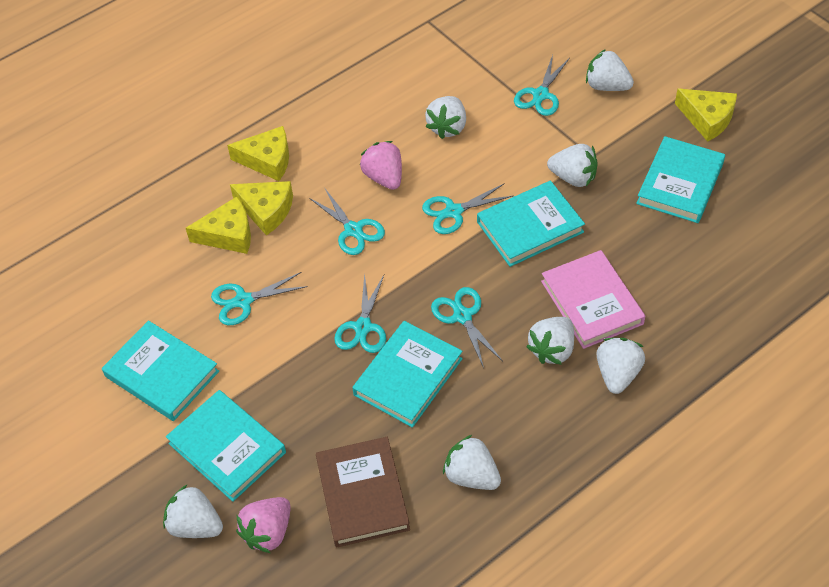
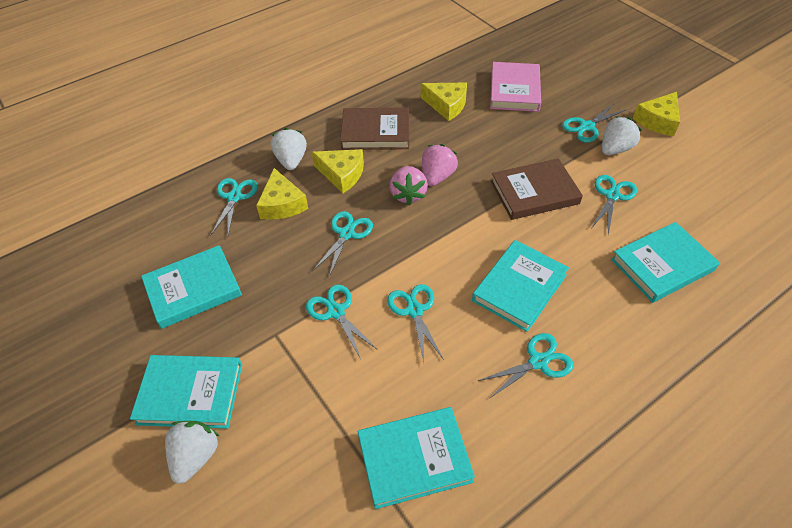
brown book: [316,437,410,548] = 1 -> [340,108,409,150] [491,158,583,220] = 2
turquoise scissors: [211,272,308,325] [309,187,385,255] [334,273,386,353] [422,183,513,234] [431,287,503,368] [514,55,570,116] = 6 -> [210,178,258,236] [306,284,378,359] [313,211,373,277] [387,284,444,362] [478,333,574,399] [562,103,626,142] [591,175,637,235] = 7
white strawberry: [163,484,223,538] [425,96,466,139] [443,435,501,490] [526,317,574,365] [547,144,598,187] [586,49,634,91] [597,338,645,394] = 7 -> [165,421,219,484] [271,128,307,170] [602,116,642,155] = 3

